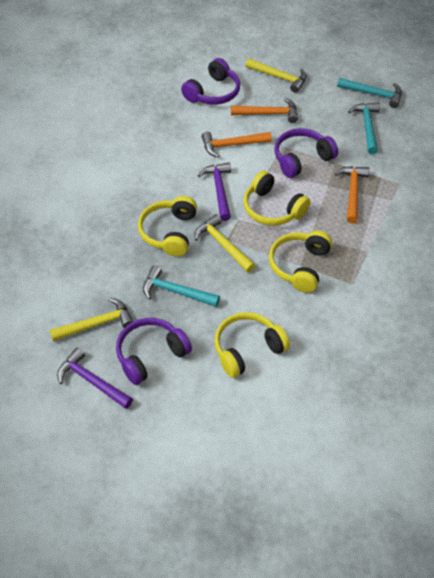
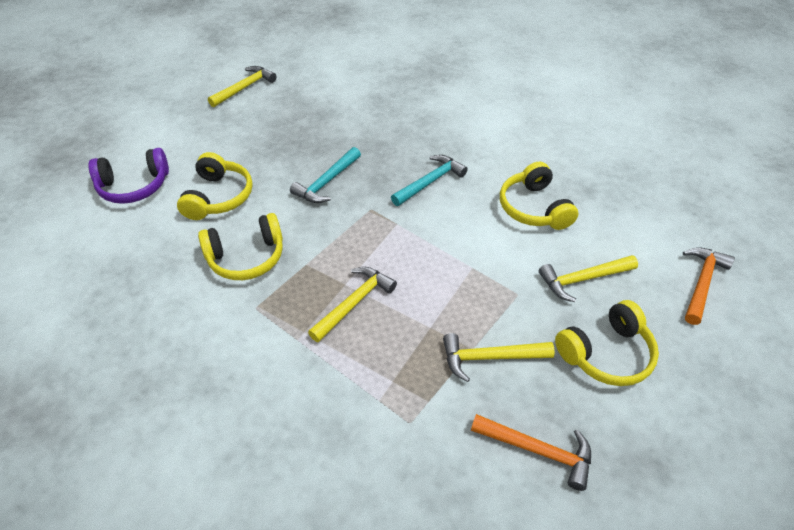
orange hammer: [202,132,272,158] [231,98,298,123] [335,166,369,224] = 3 -> [471,414,591,491] [683,247,735,325] = 2
purple hammer: [57,348,133,409] [198,162,231,221] = 2 -> none = 0
purple headphones: [116,318,192,385] [181,58,240,105] [274,128,338,178] = 3 -> [89,148,169,204] = 1
turquoise hammer: [143,265,220,307] [337,78,402,108] [348,102,380,154] = 3 -> [290,147,361,203] [391,155,468,206] = 2
yellow hammer: [50,298,133,341] [194,214,255,272] [245,58,307,93] = 3 -> [208,66,276,107] [308,267,397,343] [443,333,555,382] [539,255,638,302] = 4

